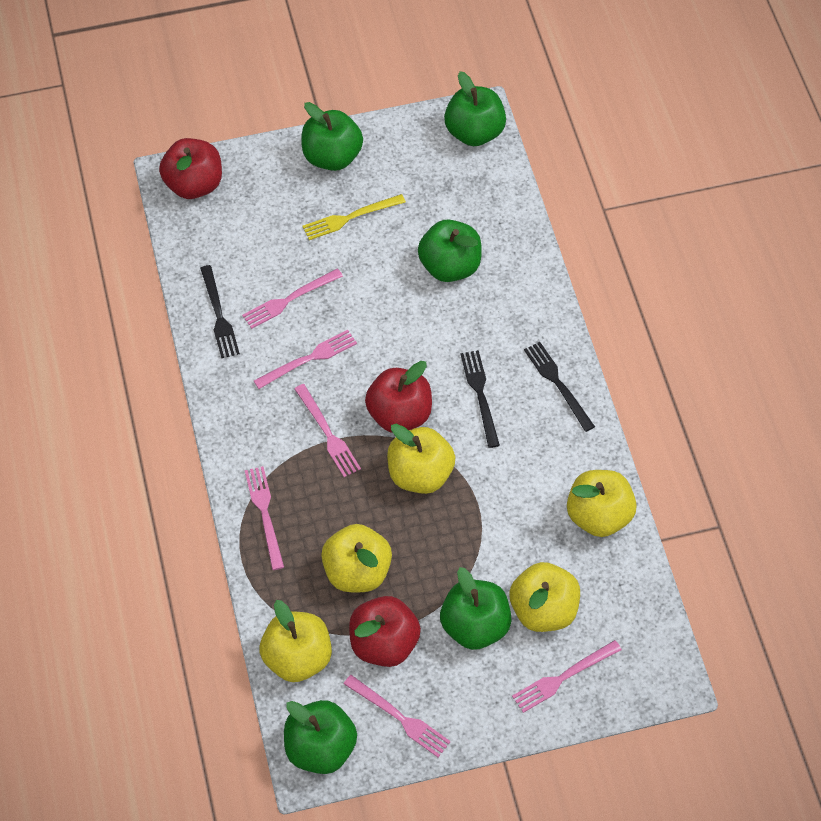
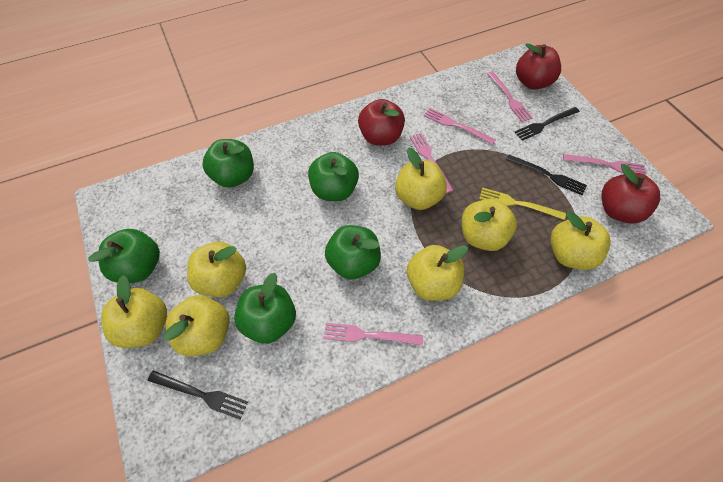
pink fork: [242,268,343,329] [245,466,284,570] [254,330,357,389] [294,384,361,477] [344,675,451,757] [512,640,622,713] = 6 -> [323,323,423,345] [410,133,454,193] [424,108,496,145] [487,71,533,122] [563,154,646,175] = 5
yellow apple: [260,600,332,682] [321,524,392,592] [387,424,455,494] [509,562,580,632] [567,470,637,537] = 5 -> [101,275,167,348] [163,295,230,356] [187,242,246,297] [395,148,447,210] [407,245,468,301] [462,198,517,251] [550,211,611,270] = 7

